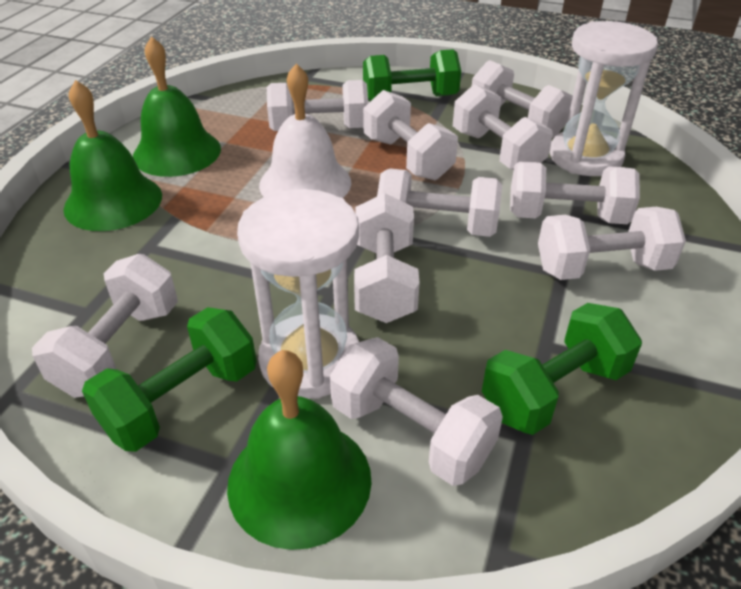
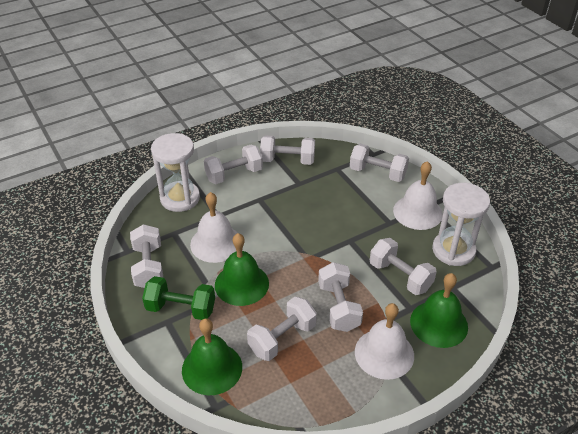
green dumbbell: [82,307,256,452] [363,49,461,102] [482,303,642,435] = 3 -> [142,276,215,320] = 1
white bell: [259,64,351,198] = 1 -> [190,192,238,263] [355,303,414,380] [393,161,443,230] = 3
white dumbbell: [32,254,178,398] [267,80,368,131] [330,337,503,486] [354,193,420,323] [363,90,458,180] [377,169,502,237] [453,84,553,170] [472,60,573,138] [510,161,640,224] [538,207,686,280] = 10 -> [130,224,163,288] [204,145,263,184] [247,297,317,361] [260,135,315,165] [318,262,363,332] [350,143,409,182] [370,238,437,295] = 7

